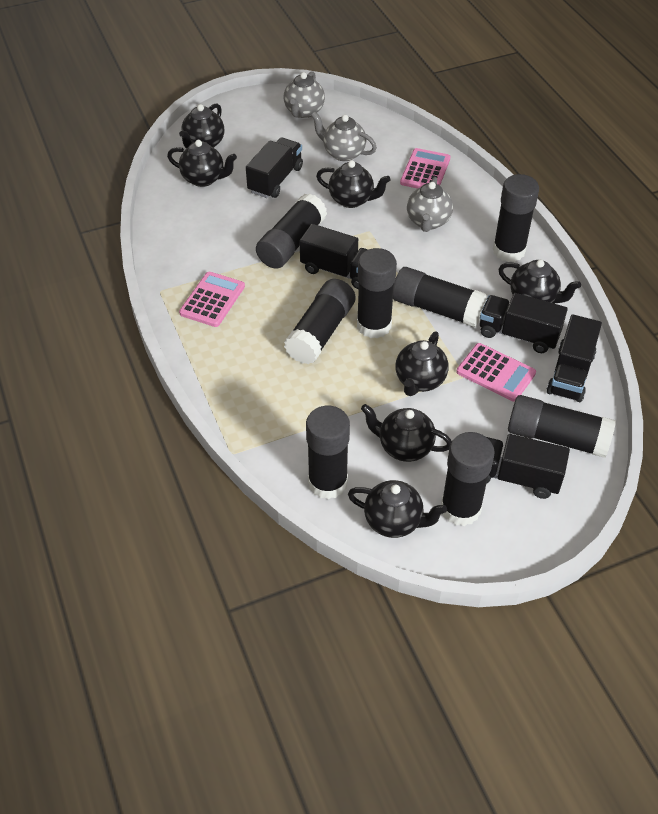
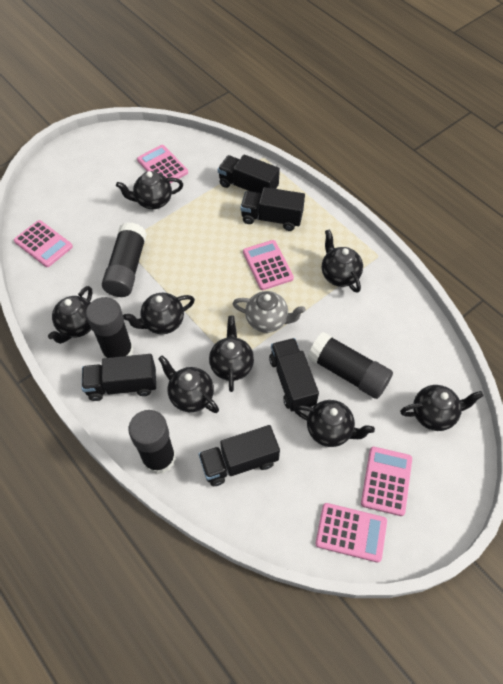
black glue stick: [256,193,327,269] [284,279,355,364] [306,406,350,499] [357,248,397,339] [393,267,487,327] [441,432,495,526] [493,174,539,262] [508,395,616,458] = 8 -> [86,297,134,358] [102,222,147,297] [128,410,176,475] [308,332,393,399] = 4
black teapot: [167,140,237,187] [179,103,224,149] [316,160,391,208] [348,480,447,538] [361,404,452,462] [395,331,449,396] [498,260,581,304] = 7 -> [48,286,92,344] [116,171,183,209] [123,293,195,334] [158,355,219,413] [209,316,254,392] [294,400,375,447] [322,229,363,293] [400,385,483,431] = 8
grey teapot: [284,71,325,118] [311,111,377,161] [407,177,453,232] = 3 -> [233,291,306,333] = 1
pink calculator: [179,272,245,327] [400,148,451,189] [456,343,536,402] = 3 -> [14,220,73,267] [137,145,188,184] [243,240,294,290] [315,503,387,563] [361,447,412,516] = 5

